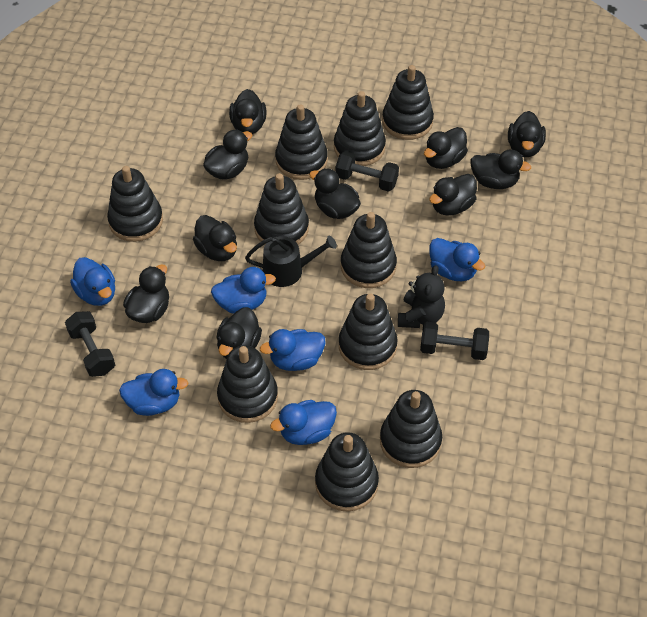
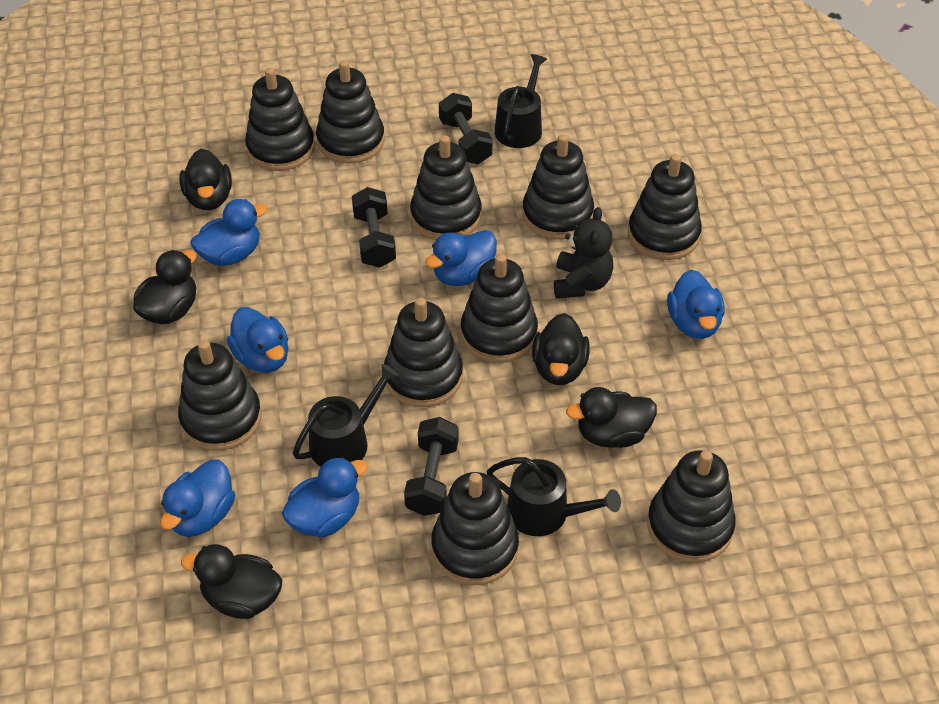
black duck: [123,264,169,323] [193,215,237,261] [203,129,252,180] [216,307,262,359] [229,89,267,134] [309,168,361,219] [424,127,468,169] [429,174,477,216] [471,149,531,189] [508,111,546,157] = 10 -> [133,250,197,324] [180,149,232,210] [181,544,282,619] [532,313,590,385] [566,387,657,448] = 5
black watering can: [245,236,337,287] = 1 -> [293,364,400,467] [487,457,621,536] [494,54,547,148] = 3

